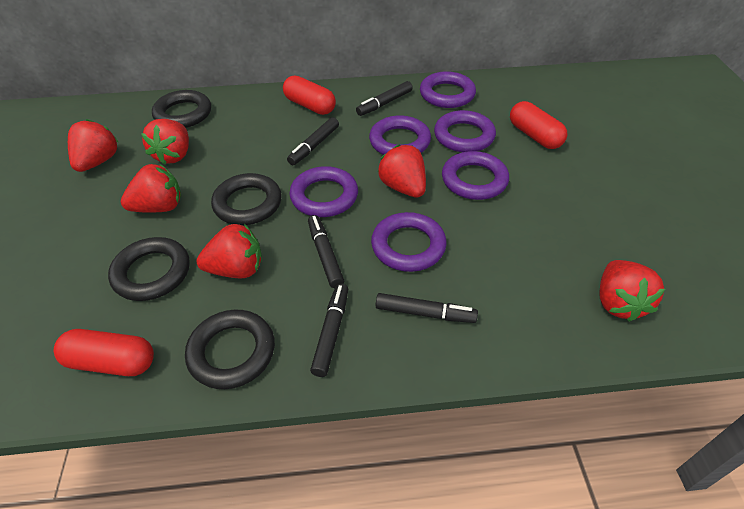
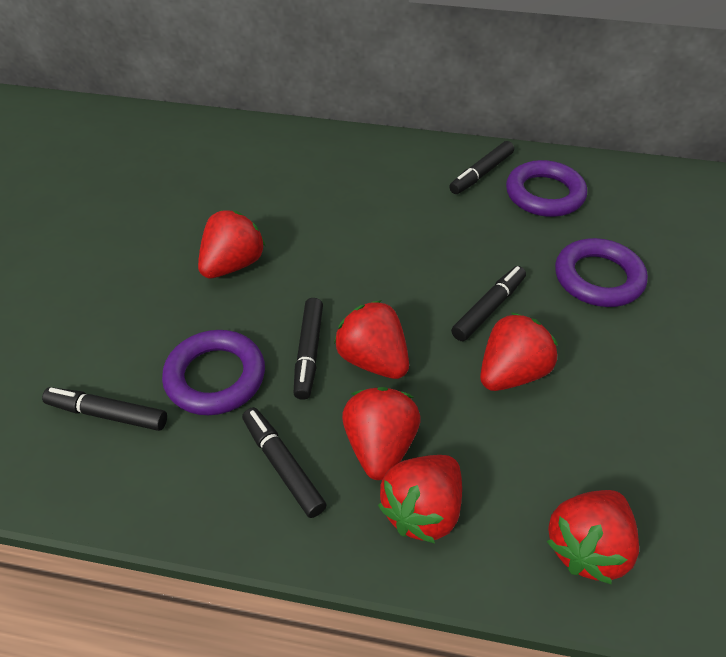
black ring: [108,237,190,301] [152,90,211,128] [185,310,275,389] [211,173,282,225] = 4 -> none = 0
purple ring: [289,166,358,217] [369,115,431,155] [371,212,447,272] [420,71,476,108] [434,110,496,152] [442,151,509,200] = 6 -> [162,330,265,415] [506,160,587,217] [555,238,648,307] = 3
red capsule: [54,329,154,376] [283,76,336,115] [510,101,567,149] = 3 -> none = 0

